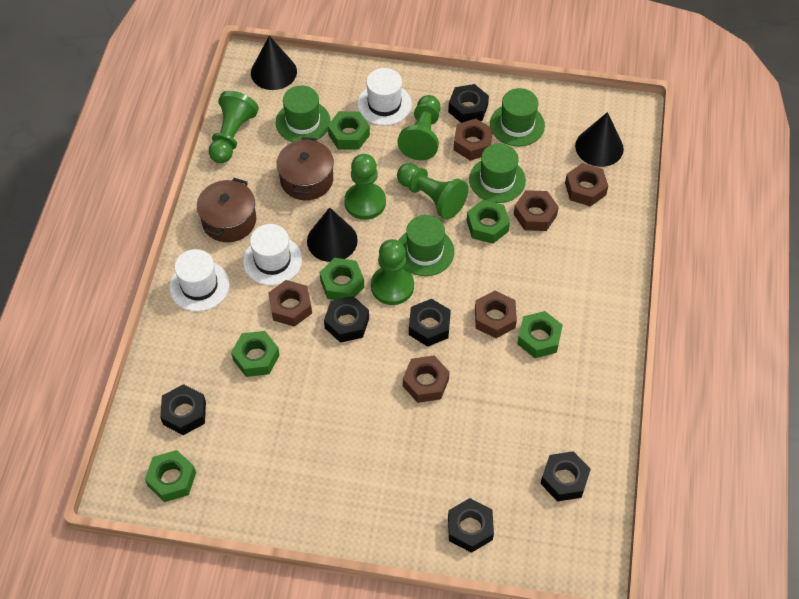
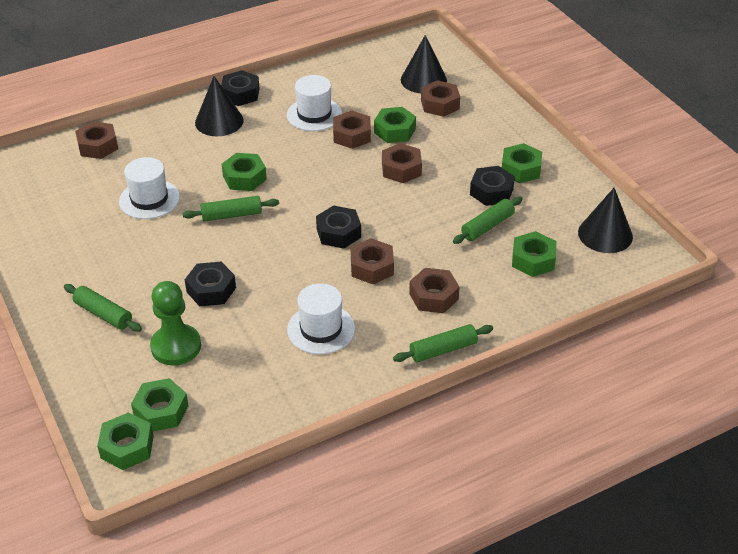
black nut: [160,384,206,435] [324,296,369,343] [409,299,451,347] [448,84,489,123] [448,498,494,553] [540,451,591,501] = 6 -> [185,262,236,306] [221,70,260,106] [316,205,361,249] [470,166,515,206] = 4
brown pot: [197,178,256,242] [277,137,334,200] = 2 -> none = 0
green hat: [276,86,330,142] [399,215,454,276] [469,144,526,203] [490,88,545,146] = 4 -> none = 0
green pawn: [209,91,259,163] [344,154,386,220] [371,239,414,305] [397,95,440,160] [397,163,468,220] = 5 -> [150,281,201,365] = 1
green rolling pin: none = 0 -> [64,284,142,332] [183,196,279,222] [393,324,493,362] [453,196,522,244] = 4

